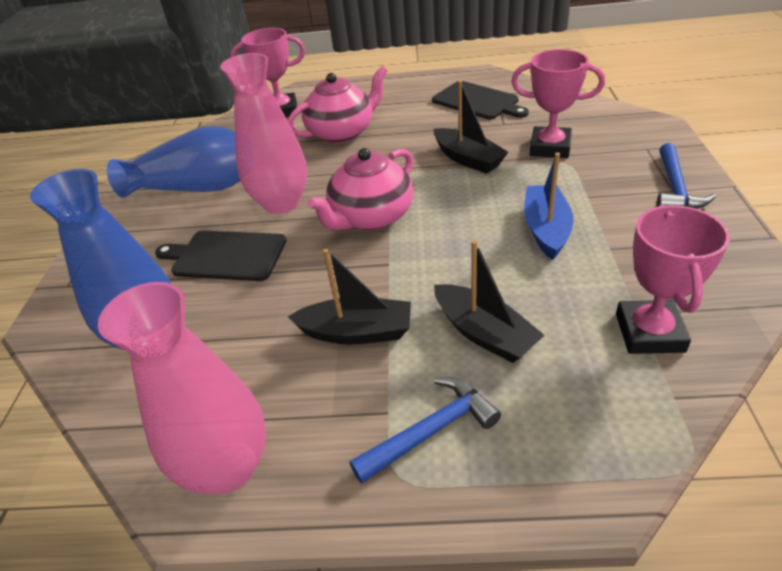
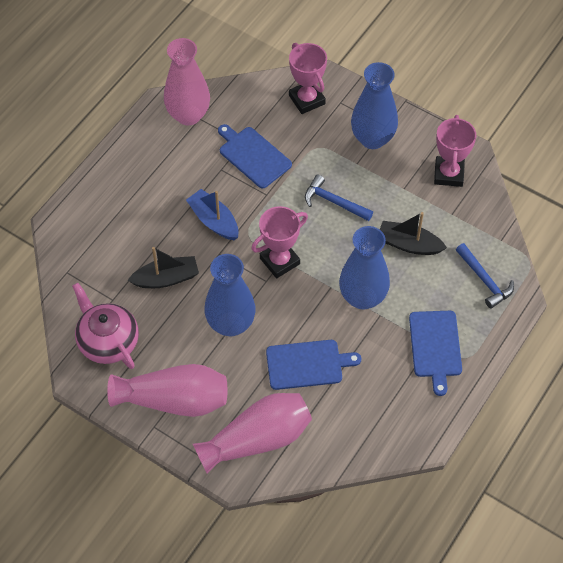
black boat: [288,249,411,344] [434,80,508,174] [434,240,544,363] = 3 -> [128,247,199,288] [380,212,447,255] = 2
black cutting board: [155,231,287,281] [432,81,529,119] = 2 -> none = 0
blue cutting board: none = 0 -> [218,124,292,189] [266,340,361,390] [409,311,462,396] = 3
blue vase: [30,169,171,351] [107,126,240,198] = 2 -> [204,254,256,336] [339,226,390,310] [351,62,398,149] = 3
pink teapot: [288,66,387,143] [307,148,414,231] = 2 -> [72,283,139,369] = 1
pink vase: [98,282,266,494] [220,53,307,214] = 2 -> [107,364,227,417] [164,38,210,125] [193,393,312,474] = 3

